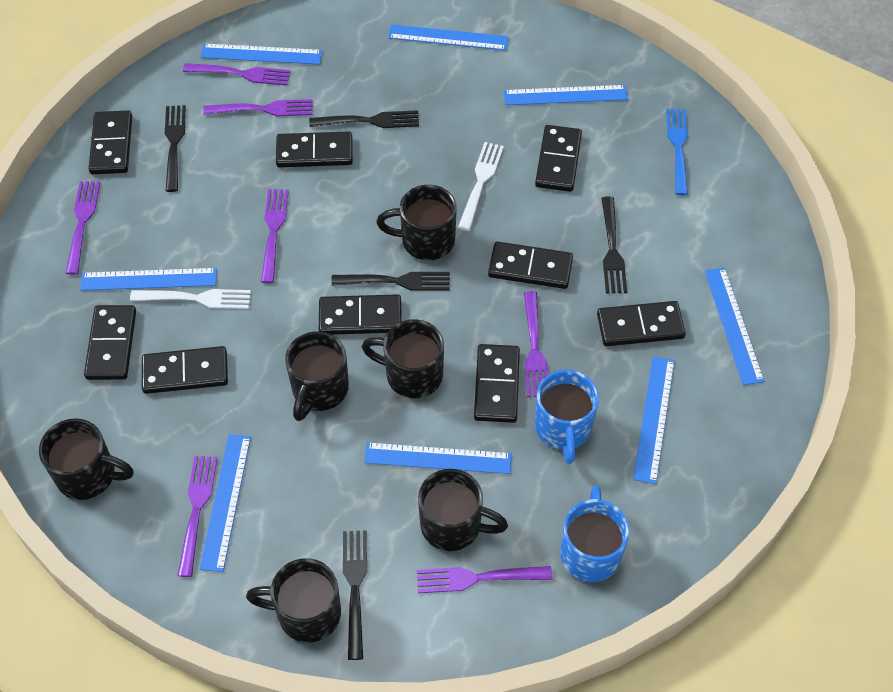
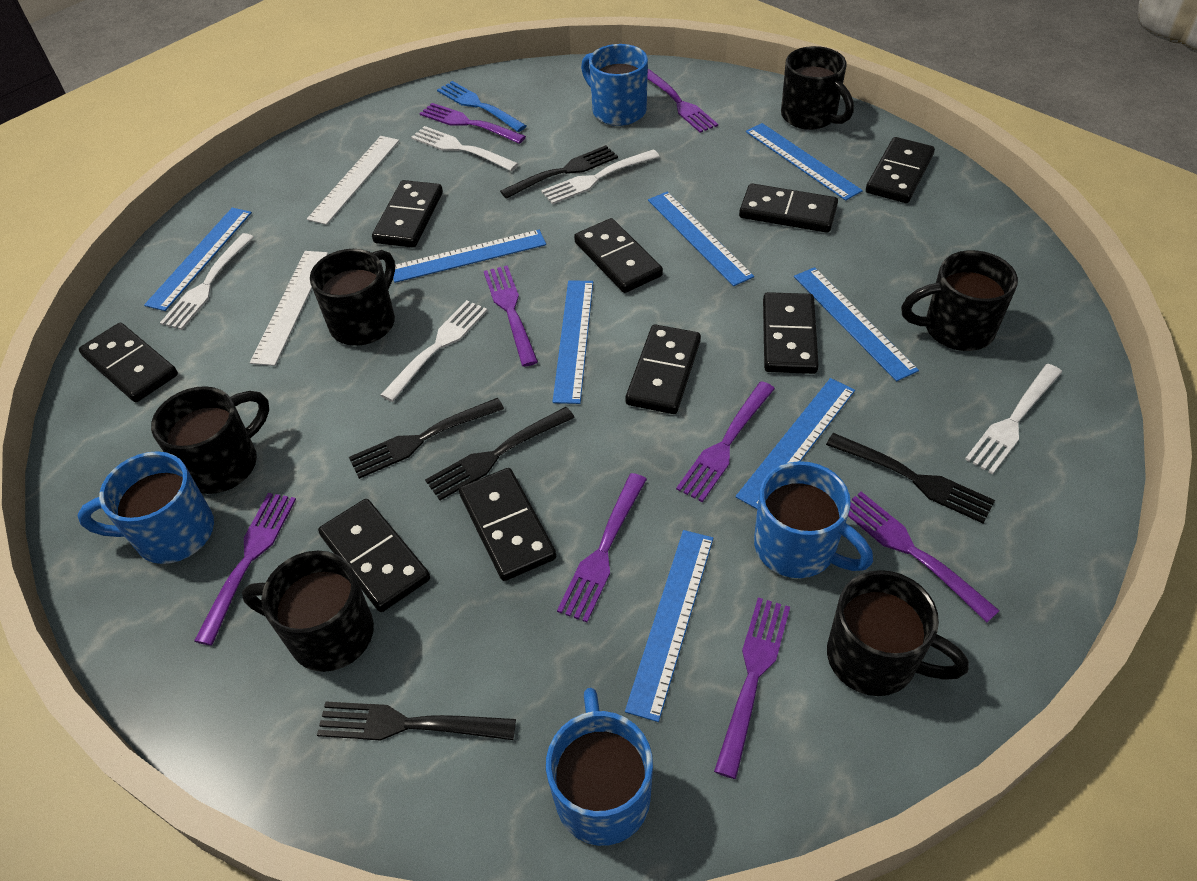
blue mug: [535,370,599,464] [560,485,630,582] = 2 -> [78,451,214,564] [546,688,653,846] [581,44,648,126] [754,461,873,578] = 4
purple fork: [65,181,100,275] [177,456,217,577] [183,63,291,86] [203,99,313,116] [261,189,289,283] [417,566,552,593] [524,291,548,397] = 7 -> [194,493,296,646] [419,103,526,144] [484,265,538,367] [557,473,647,622] [647,69,718,133] [676,381,775,502] [714,598,790,779] [848,492,1000,622] = 8
white fork: [130,289,251,309] [458,142,504,231] = 2 -> [160,233,254,330] [381,300,488,402] [411,126,519,171] [541,150,660,204] [965,364,1062,475] = 5
white ruler: none = 0 -> [250,251,328,366] [307,136,399,225] = 2

